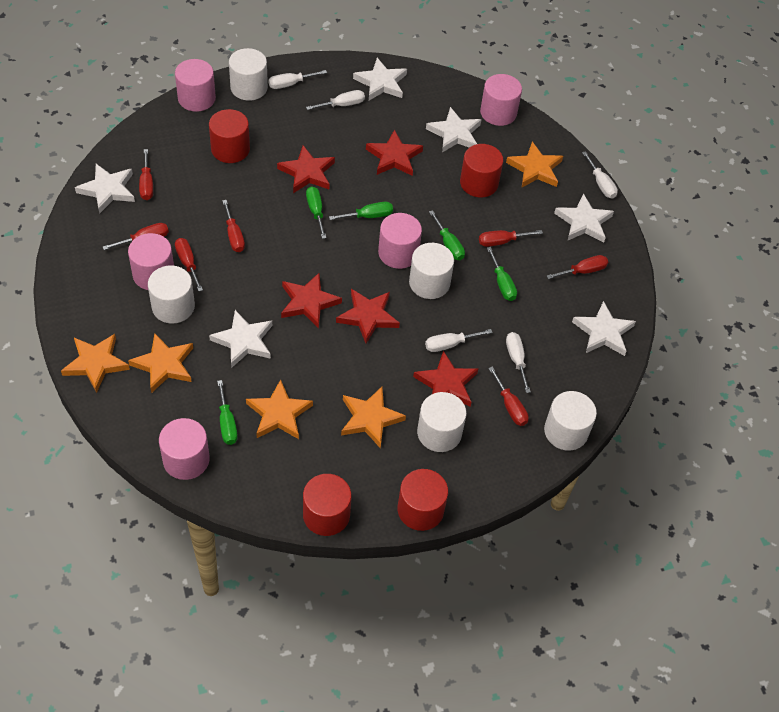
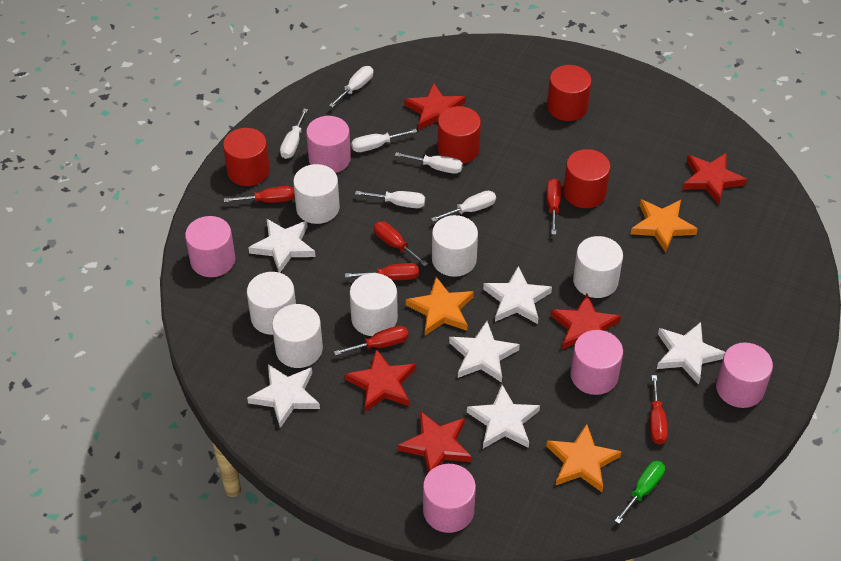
green screwdriver: [217,380,238,445] [306,186,326,239] [329,202,393,220] [429,210,465,260] [487,247,517,301] = 5 -> [615,461,665,524] = 1
orange star: [61,334,130,393] [128,333,193,393] [246,379,313,439] [341,387,406,449] [506,142,563,187] = 5 -> [406,277,474,336] [546,424,622,492] [631,199,698,252] = 3
red screwdriver: [103,223,169,250] [139,149,153,200] [175,238,203,291] [222,200,245,252] [479,230,543,247] [488,366,529,426] [547,255,608,279] = 7 -> [224,186,295,203] [334,326,408,356] [345,263,419,280] [374,221,428,267] [546,178,561,235] [650,375,668,445] = 6
white cylinder: [148,265,195,324] [229,48,268,101] [409,243,454,299] [417,392,467,452] [544,391,597,451] = 5 -> [247,272,296,335] [272,304,323,368] [293,164,340,224] [350,273,398,336] [432,215,478,277] [573,236,623,298] = 6
white screwdriver: [268,70,327,89] [306,90,365,110] [425,329,493,352] [506,332,531,393] [582,151,618,198] = 5 -> [280,109,308,159] [329,66,373,108] [351,129,418,152] [355,191,425,208] [395,152,463,174] [431,191,496,222] = 6

